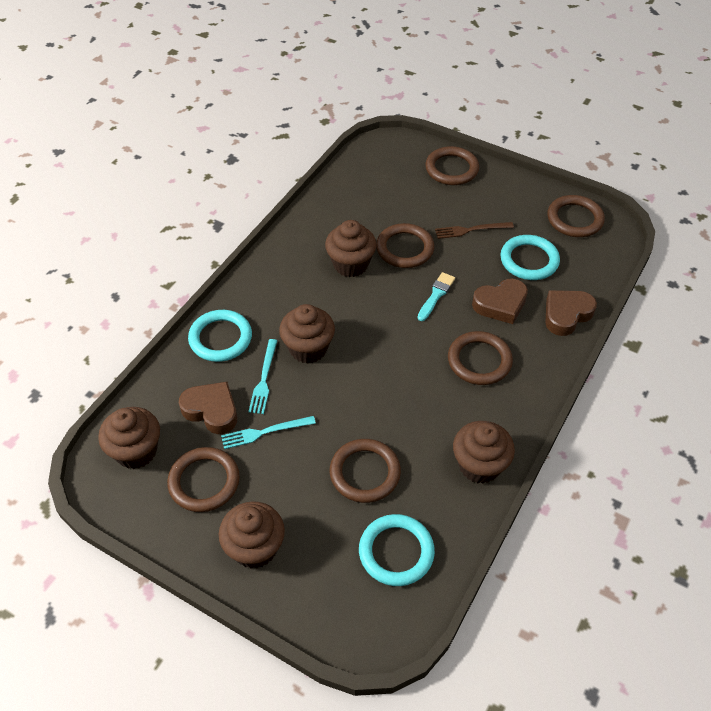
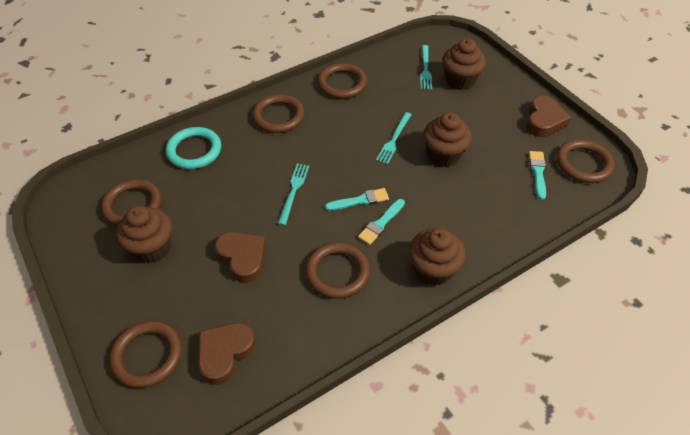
brown cupcake: [98,407,160,469] [219,501,285,569] [279,304,335,364] [325,220,377,277] [453,421,515,484] = 5 -> [116,206,172,263] [409,228,466,286] [423,112,472,167] [442,38,486,90] = 4
brown fork: [435,222,514,239] = 1 -> none = 0
turquoise brush: [417,272,455,321] = 1 -> [325,188,389,211] [358,199,405,245] [529,151,546,200] = 3
turquoise fork: [221,416,316,449] [248,339,278,414] = 2 -> [278,164,309,225] [376,112,412,164] [420,45,432,90] = 3
turquoise ring: [188,310,252,362] [359,514,435,586] [500,235,560,280] = 3 -> [166,127,221,169] = 1

